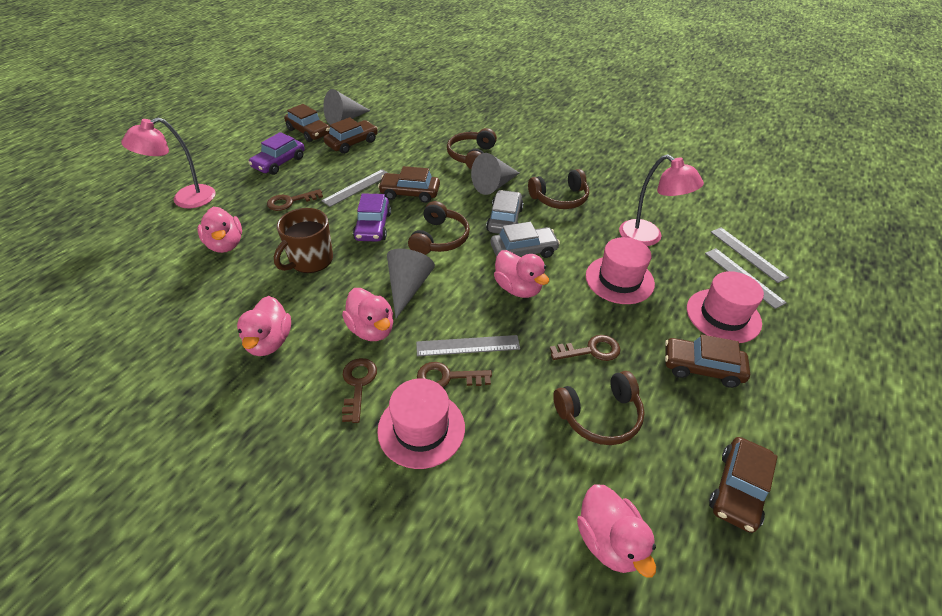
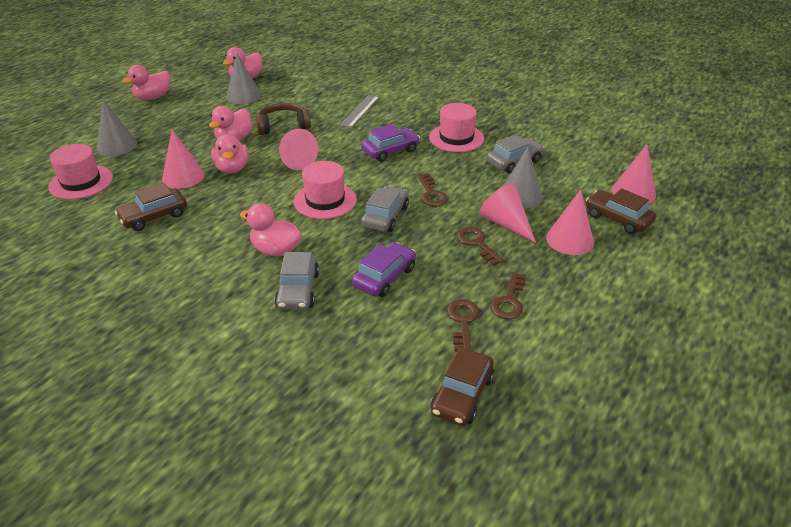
brown car: [284,104,330,142] [324,117,378,154] [378,166,440,203] [665,334,750,388] [709,437,778,533] = 5 -> [115,183,187,231] [431,348,494,426] [586,188,656,234] = 3
brown headphones: [408,201,470,255] [447,128,497,169] [528,169,589,209] [553,371,645,445] = 4 -> [256,103,311,135] = 1
brown mug: [274,208,333,273] = 1 -> none = 0
grey car: [486,190,523,234] [491,222,560,258] = 2 -> [275,252,319,310] [361,186,409,232] [487,134,544,173] = 3
grey ruler: [321,169,388,207] [416,335,520,356] [705,248,787,309] [711,227,789,283] = 4 -> [340,95,379,128] = 1
pink cone: none = 0 -> [162,130,205,189] [279,129,318,170] [479,183,536,243] [546,189,594,255] [612,144,656,204] = 5
pink lamp: [121,118,216,208] [619,155,704,246] = 2 -> none = 0

